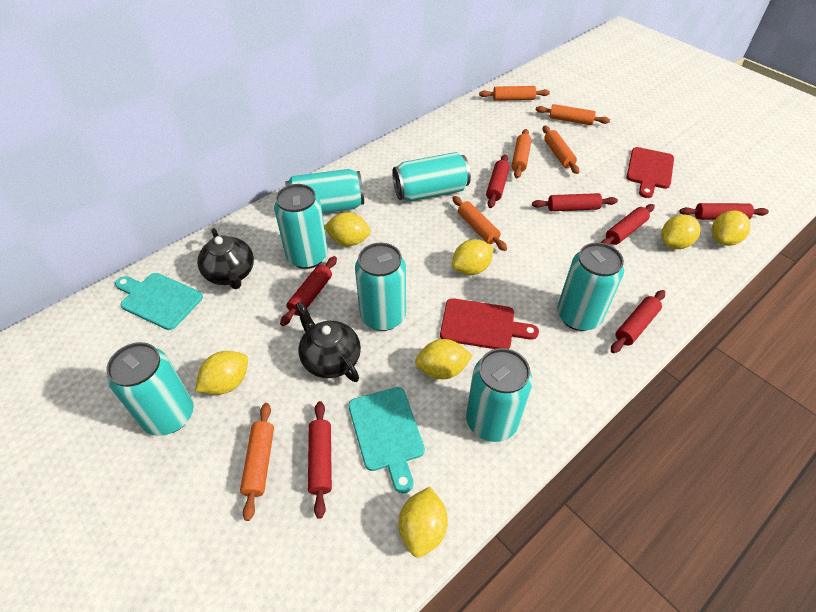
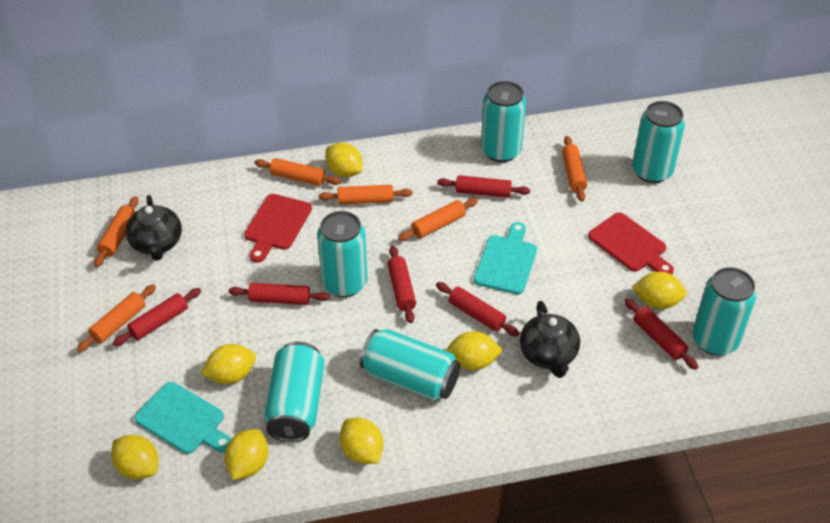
red rolling pin: [280,256,337,326] [308,401,332,519] [486,154,510,208] [532,193,618,211] [601,204,655,245] [611,290,665,353] [679,203,769,220] = 7 -> [113,288,201,346] [229,283,330,305] [387,246,416,323] [436,282,520,337] [437,175,530,198] [624,298,698,370] = 6
turquoise can: [106,342,194,436] [274,184,328,269] [285,169,364,213] [355,243,406,331] [392,152,471,201] [466,348,533,442] [557,242,624,331] = 7 -> [264,342,325,443] [317,211,367,297] [360,329,460,401] [481,81,526,162] [632,101,685,183] [692,267,757,356] = 6

